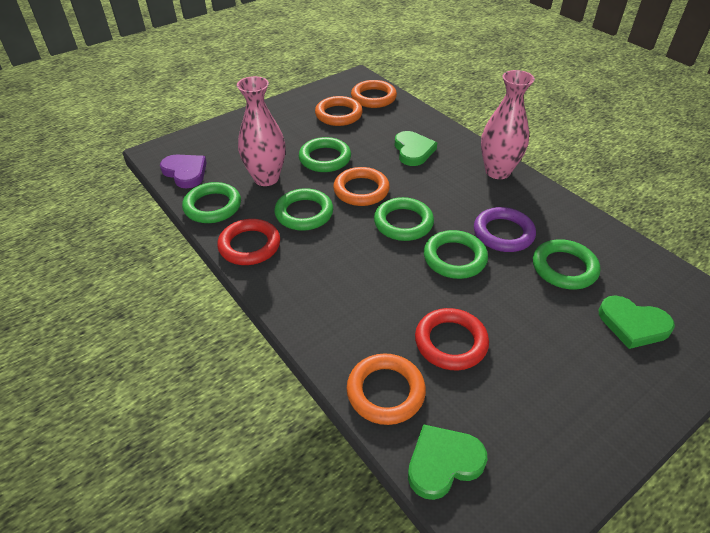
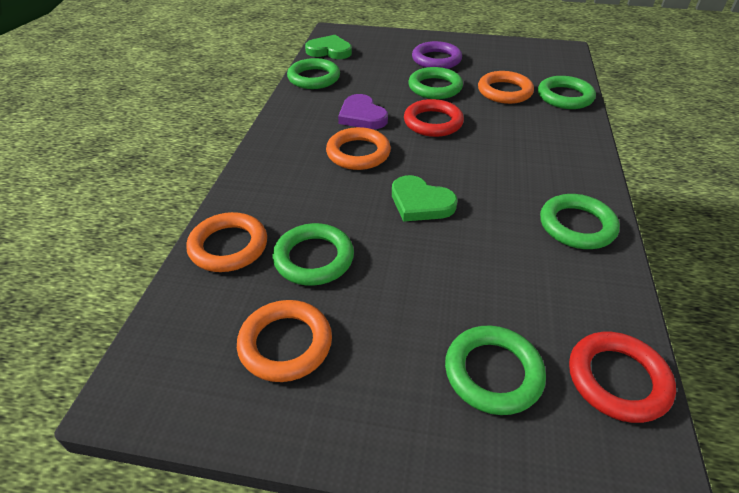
green heart: [395,131,437,166] [408,424,488,500] [599,296,675,349] = 3 -> [305,35,352,59] [392,175,457,222] = 2
pink vase: [237,76,285,186] [481,70,535,179] = 2 -> none = 0

